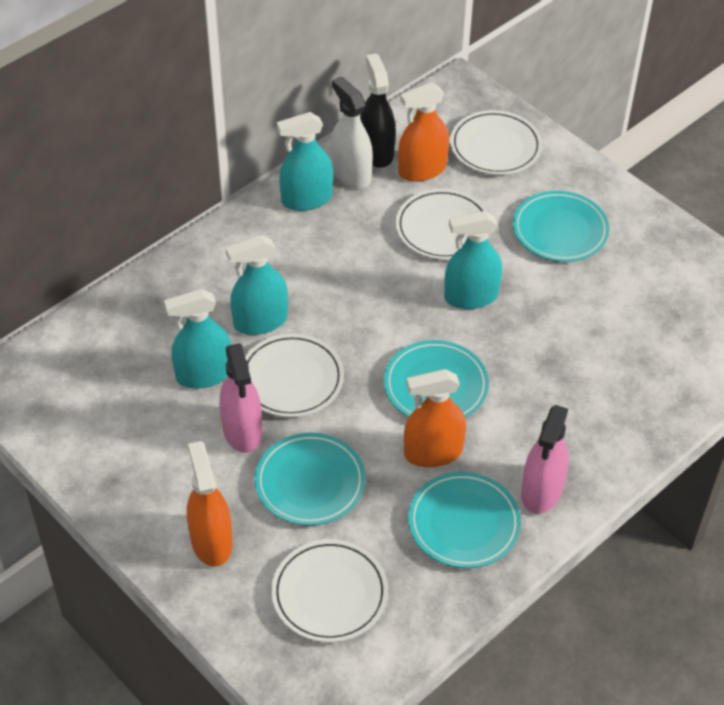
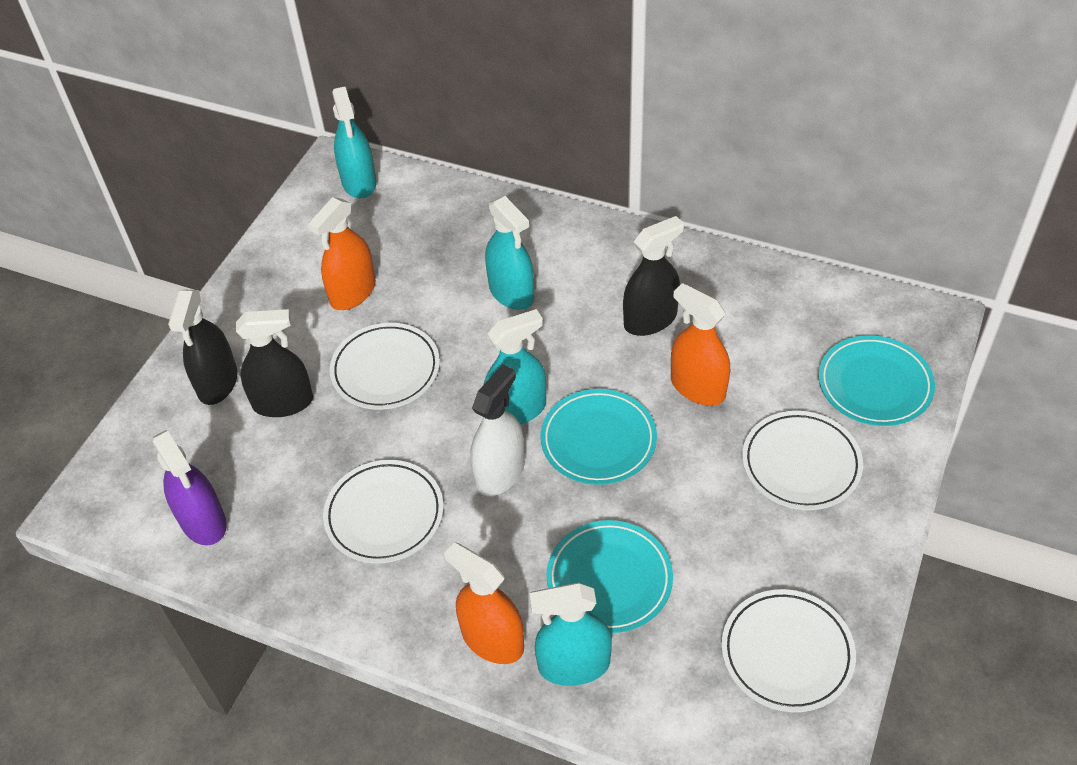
black spray bottle: [360,53,396,168] = 1 -> [168,290,237,405] [236,309,313,417] [623,216,684,336] = 3
pink spray bottle: [220,343,262,453] [521,405,569,514] = 2 -> none = 0
purple spray bottle: none = 0 -> [152,430,227,545] = 1
turquoise plate: [255,433,365,526] [384,340,489,418] [408,472,521,568] [513,191,609,262] = 4 -> [540,389,657,485] [546,520,673,633] [818,335,935,426] = 3

